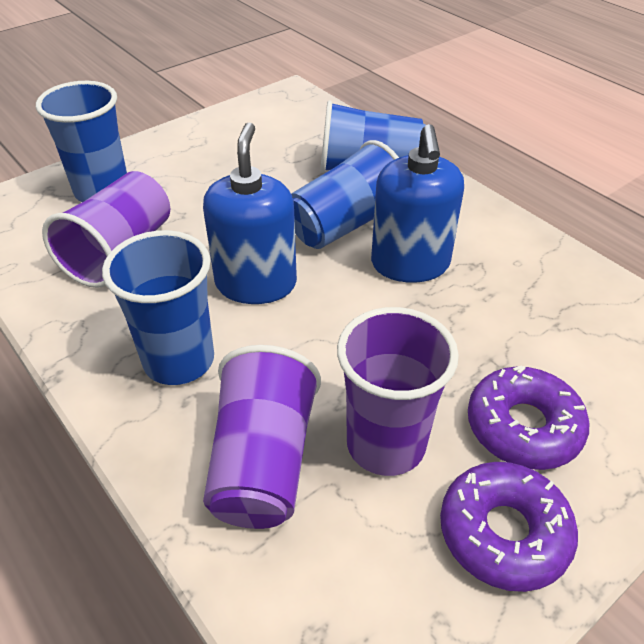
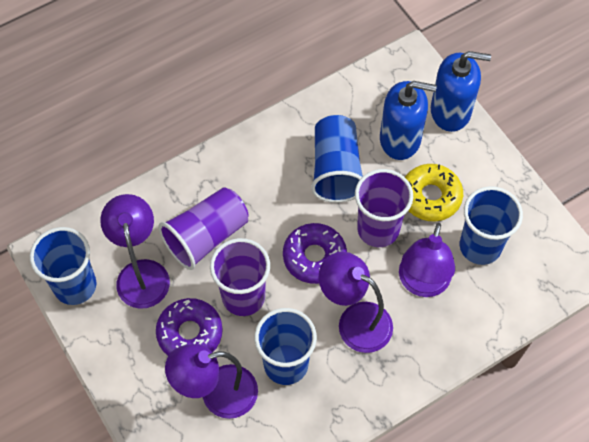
purple lamp: none = 0 -> [100,194,170,309] [165,344,258,419] [319,252,393,353] [399,223,455,297] = 4
yellow donut: none = 0 -> [405,164,463,221] = 1

